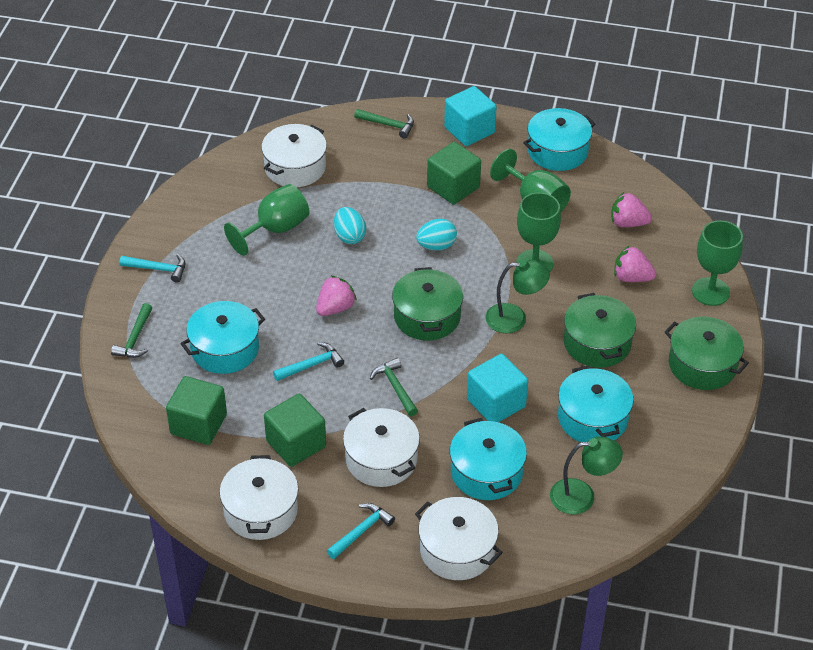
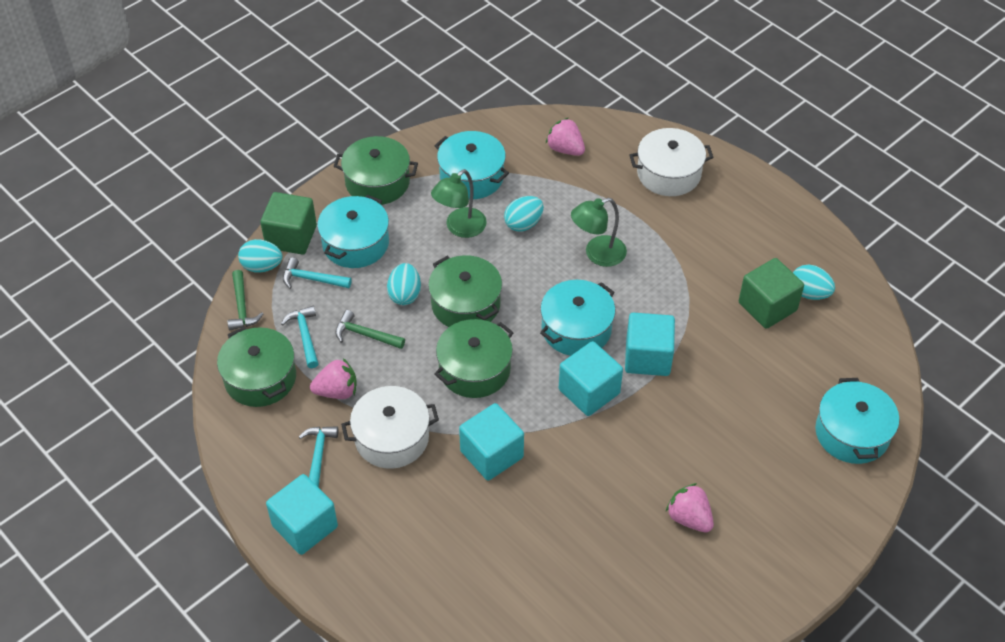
green cube: [166,376,227,445] [264,394,326,467] [427,142,481,205] = 3 -> [260,192,317,255] [739,258,804,329] = 2
green goblet: [224,184,310,256] [490,149,571,212] [516,192,561,272] [692,220,743,306] = 4 -> none = 0
green hammer: [111,303,152,358] [354,109,414,139] [370,358,418,416] = 3 -> [227,270,263,331] [335,310,405,349] = 2
green pot: [392,267,463,340] [564,293,636,368] [665,317,749,390] = 3 -> [217,327,296,407] [334,136,418,205] [428,255,502,327] [434,319,514,398] = 4
turquoise cube: [444,86,497,146] [467,354,528,422] = 2 -> [266,474,338,555] [459,403,524,481] [559,341,623,416] [625,313,675,376] = 4
turquoise egg: [334,207,366,244] [416,219,457,250] = 2 -> [238,239,282,273] [387,263,421,305] [504,196,544,232] [793,265,835,300] = 4
white pot: [219,455,299,540] [261,124,327,187] [343,408,420,487] [415,497,503,580] = 4 -> [341,386,439,469] [629,128,714,196] = 2

